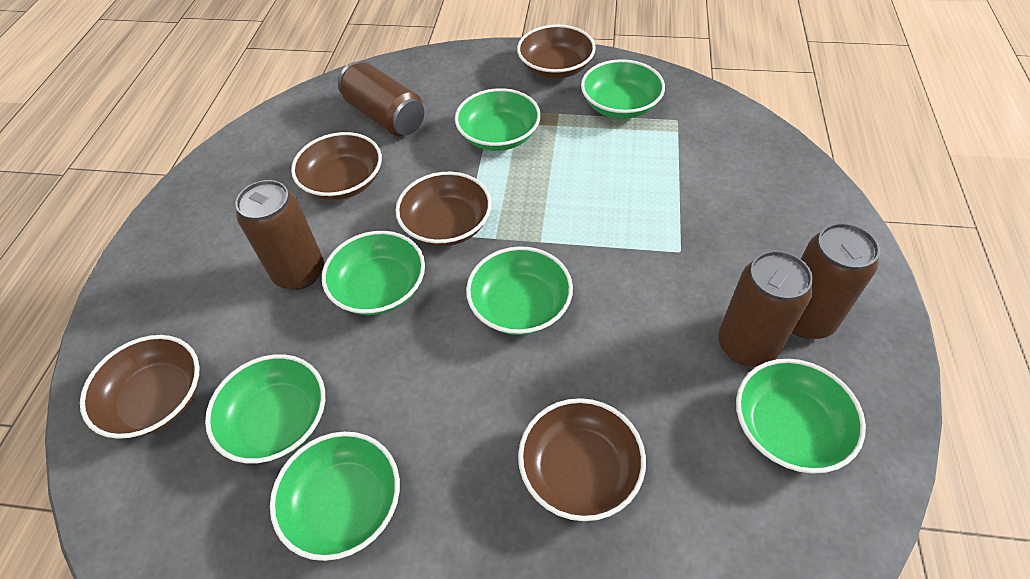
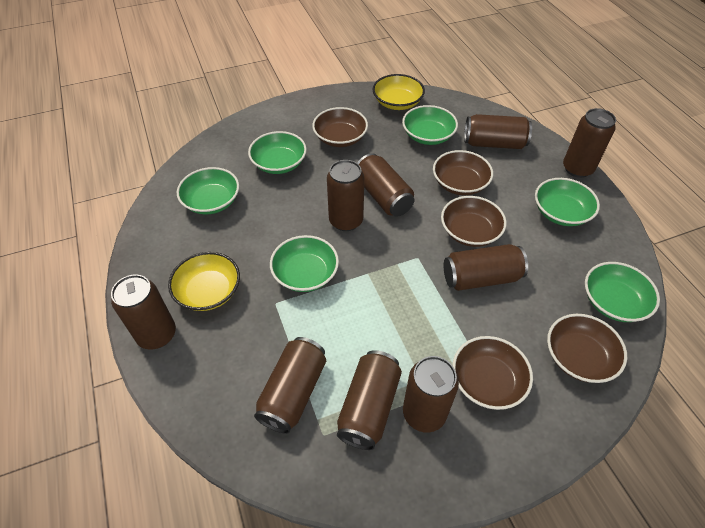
brown can: [235,180,324,290] [338,62,424,136] [718,251,813,367] [792,223,880,339] = 4 -> [111,275,176,350] [254,337,326,434] [327,160,364,231] [337,350,402,450] [357,153,414,217] [403,356,459,433] [444,244,528,291] [464,114,532,149] [563,108,616,178] = 9
green bowl: [205,354,325,463] [270,432,400,561] [322,231,425,315] [455,88,541,151] [466,246,573,335] [581,59,665,119] [736,359,866,474] = 7 -> [177,167,239,215] [248,131,307,174] [270,235,339,292] [402,105,458,145] [535,178,600,226] [585,262,660,322] = 6
yellow bowl: none = 0 -> [168,252,240,311] [372,74,425,110] = 2

